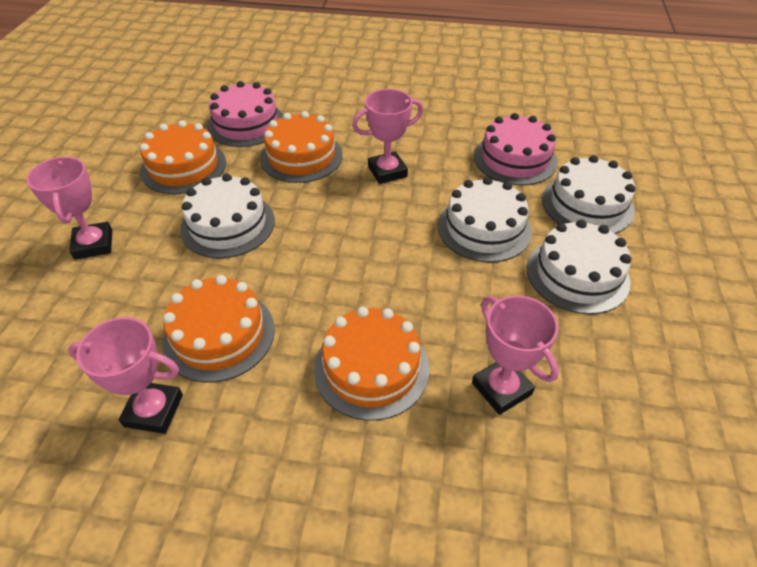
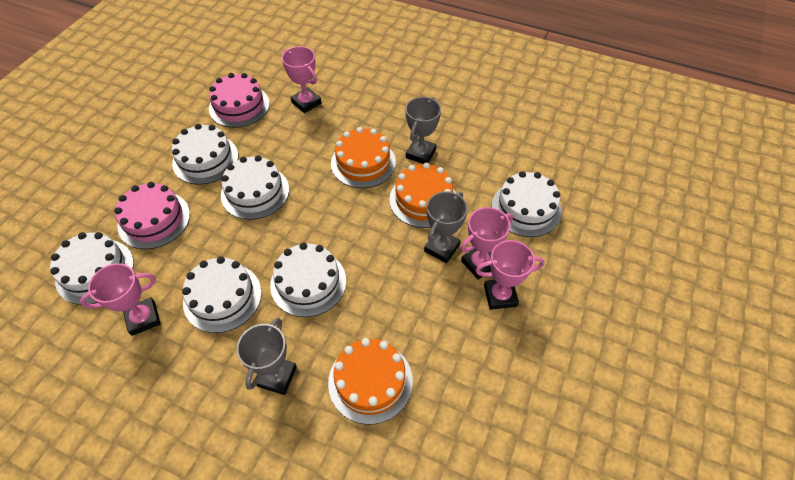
grey trophy: none = 0 -> [236,318,297,395] [405,97,441,164] [424,191,468,263] = 3
orange cake: [140,120,226,194] [162,275,275,383] [260,111,342,183] [314,306,429,421] = 4 -> [328,338,413,425] [331,127,396,188] [389,163,456,228] = 3
white cake: [180,174,275,258] [438,177,532,262] [527,219,631,314] [542,155,635,234] = 4 -> [50,232,134,305] [172,124,238,185] [182,256,262,333] [221,155,289,220] [270,243,346,317] [492,171,562,237] = 6

